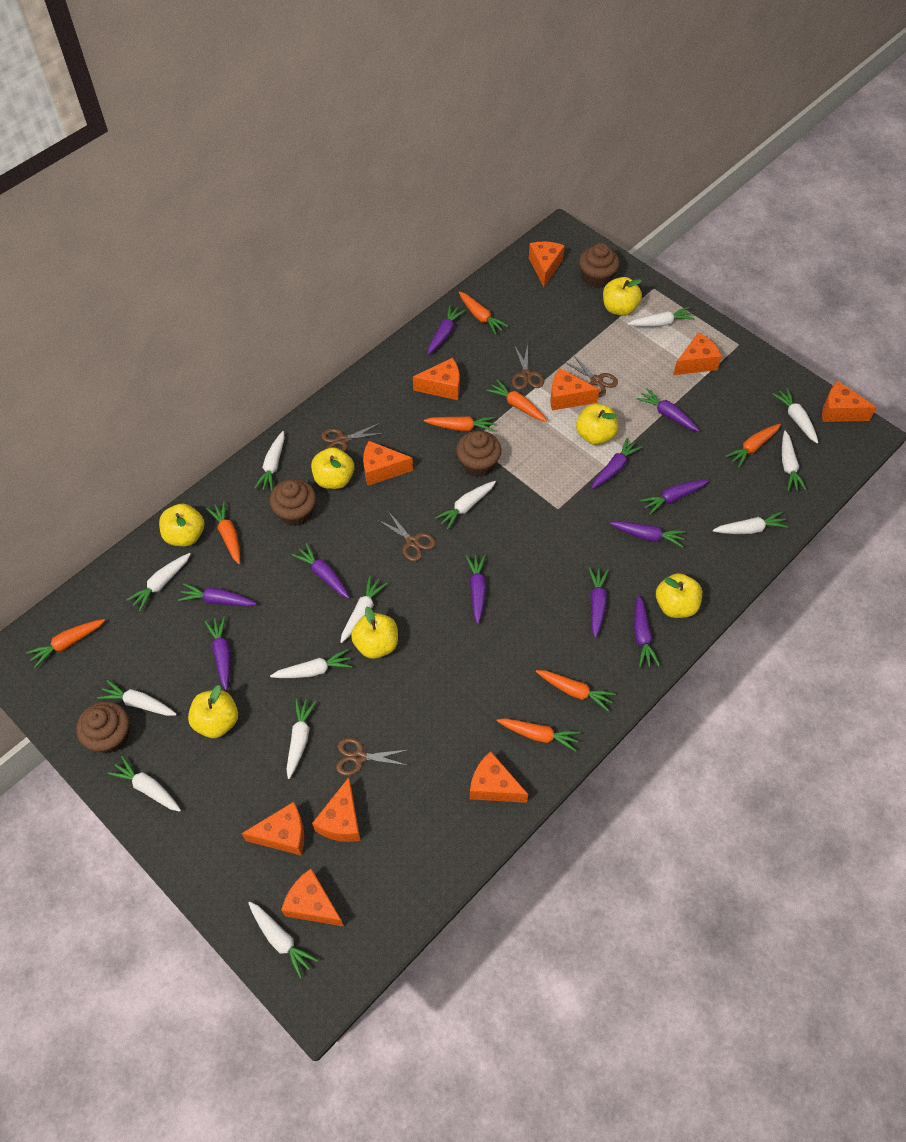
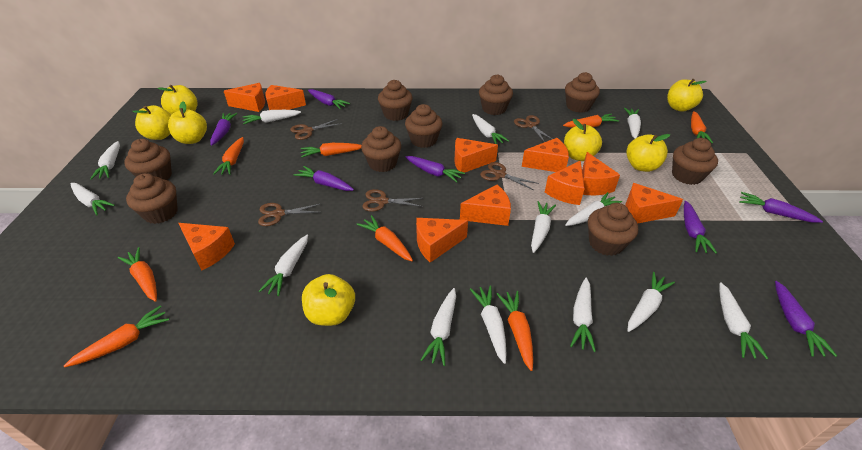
brown cupcake: [76,701,129,753] [269,479,316,526] [456,431,501,477] [579,243,620,288] = 4 -> [124,139,172,180] [126,173,178,224] [361,126,401,172] [378,80,413,121] [405,104,442,148] [479,74,513,115] [565,72,600,113] [588,203,638,256] [672,138,718,185] = 9
purple carrot: [178,583,257,606] [205,616,230,690] [292,543,350,599] [428,305,465,354] [466,554,486,624] [589,567,609,638] [592,437,643,489] [610,521,686,547] [634,595,660,668] [637,388,700,432] [640,480,709,515] = 11 -> [210,113,238,146] [294,166,354,191] [308,89,350,109] [406,156,465,182] [684,201,717,254] [739,192,823,223] [775,281,837,357] = 7

